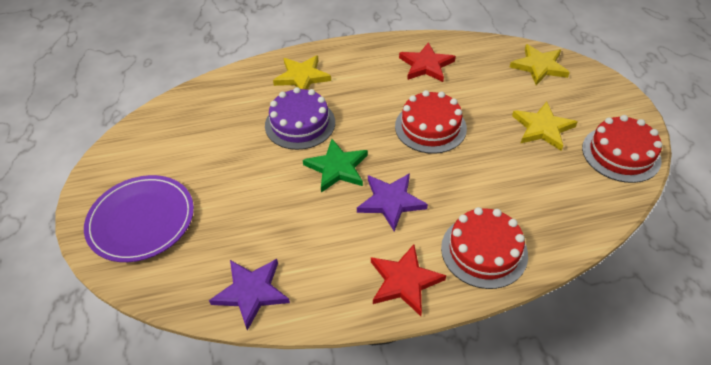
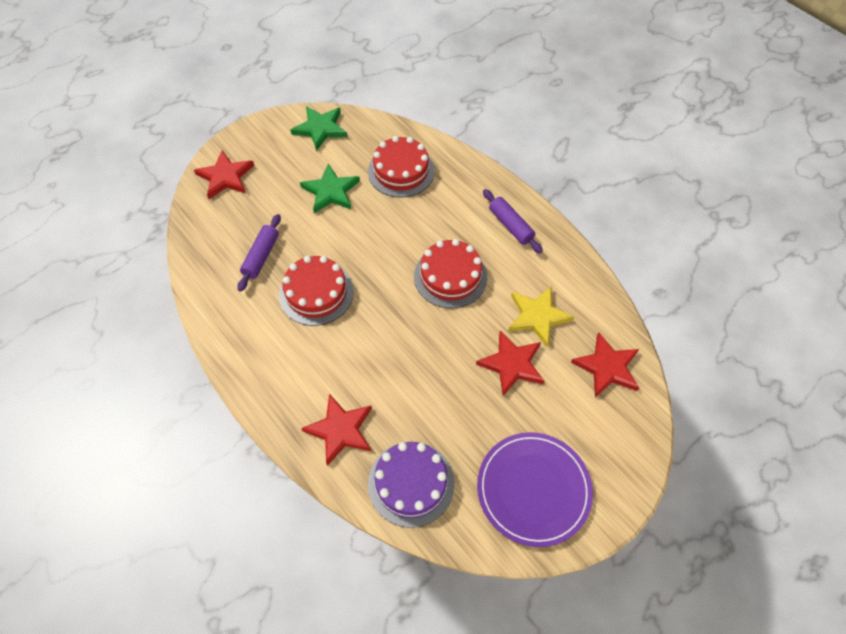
green star: [303,139,368,193] = 1 -> [291,106,348,151] [300,164,360,213] = 2
purple rolling pin: none = 0 -> [237,214,281,292] [483,189,543,254] = 2
purple star: [209,259,290,331] [357,173,428,232] = 2 -> none = 0
red star: [371,244,446,316] [399,42,456,82] = 2 -> [194,150,254,199] [301,394,372,466] [476,331,544,396] [571,333,639,397] = 4
yellow star: [273,55,331,90] [510,44,570,85] [512,102,578,151] = 3 -> [508,287,574,347] = 1

